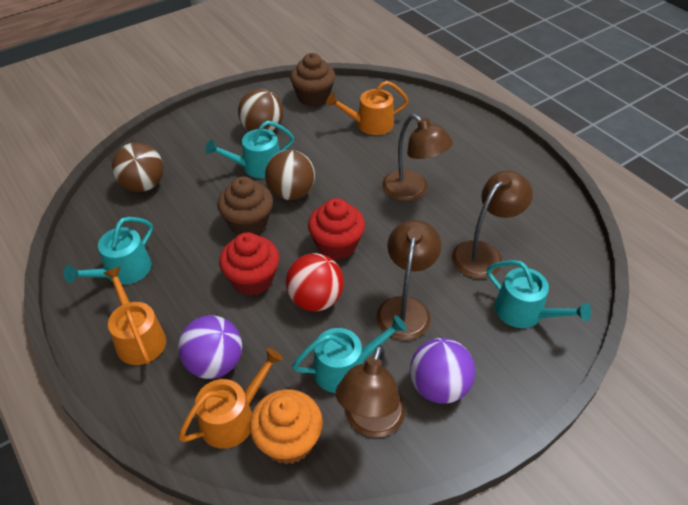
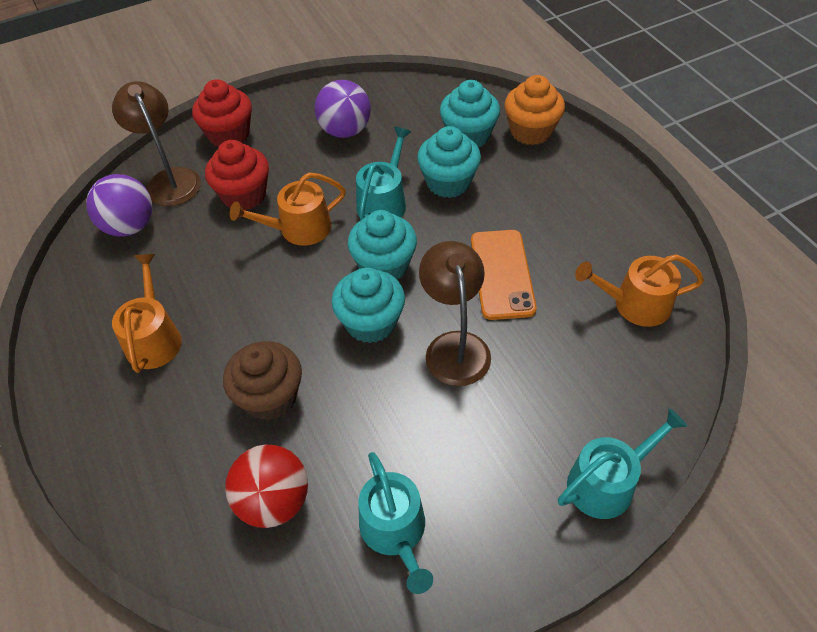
brown ball: [112,142,164,192] [238,89,283,132] [265,150,315,200] = 3 -> none = 0
brown cupcake: [217,176,273,235] [290,53,335,106] = 2 -> [223,341,302,420] = 1
brown lamp: [336,345,406,438] [376,220,441,340] [382,114,453,201] [452,171,533,279] = 4 -> [112,81,201,206] [419,241,491,386] = 2
orange phone: none = 0 -> [471,230,537,320] = 1
turquoise cupcake: none = 0 -> [331,267,405,343] [348,210,417,279] [417,126,481,198] [440,80,500,147] = 4
turquoise watering can: [63,217,153,285] [205,121,294,178] [292,315,407,393] [487,260,591,328] = 4 -> [356,127,411,220] [358,452,433,594] [558,408,687,519] = 3

